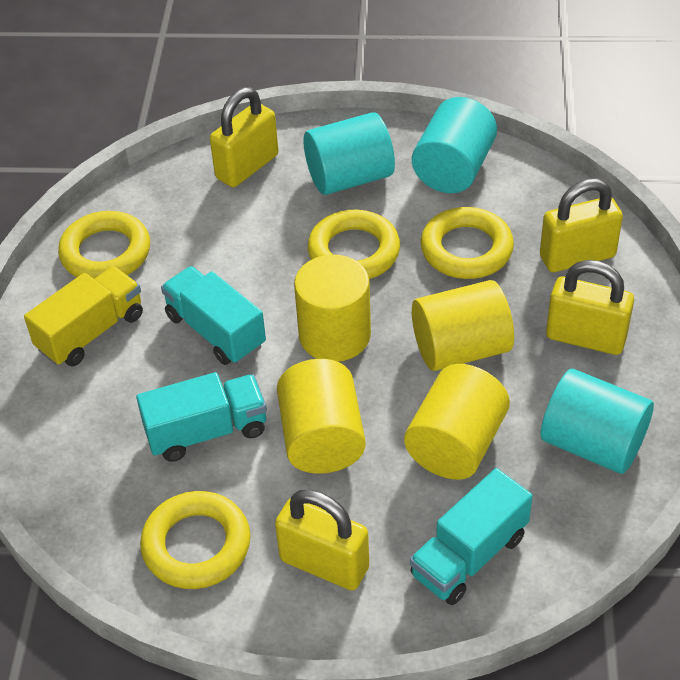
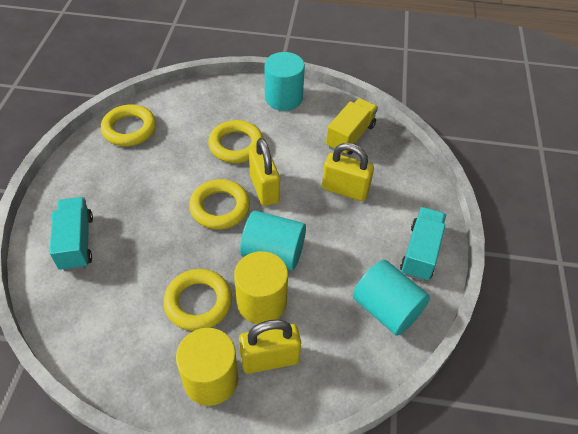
turquoise truck: [136,372,267,462] [161,266,266,365] [410,468,533,605] = 3 -> [50,197,93,271] [400,207,446,281] = 2
yellow cylinder: [277,359,366,474] [294,254,371,362] [404,364,510,480] [412,280,514,371] = 4 -> [176,328,238,406] [234,251,288,324] = 2
yellow padlock: [210,87,278,187] [275,489,369,591] [540,179,623,272] [546,260,634,355] = 4 -> [239,319,301,374] [249,138,280,206] [322,143,374,201] = 3

